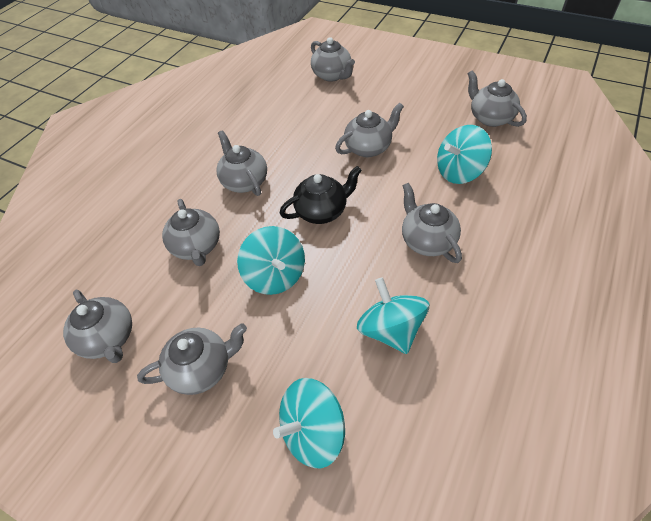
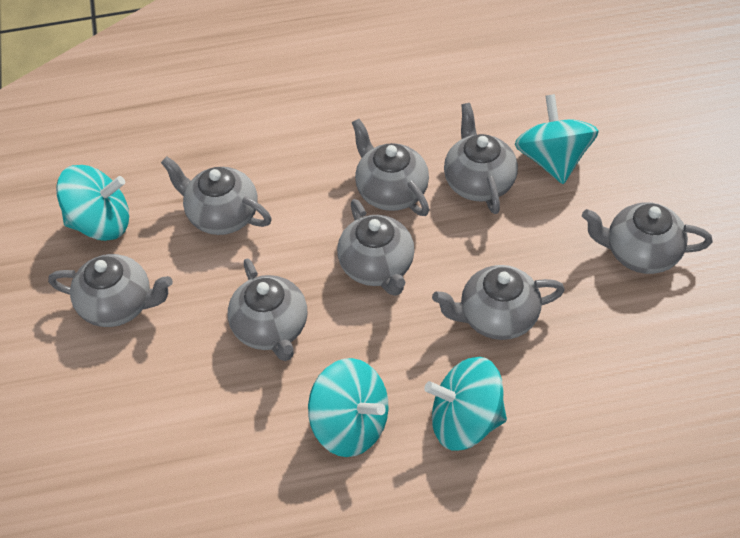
black teapot: [280,166,362,224] = 1 -> none = 0

